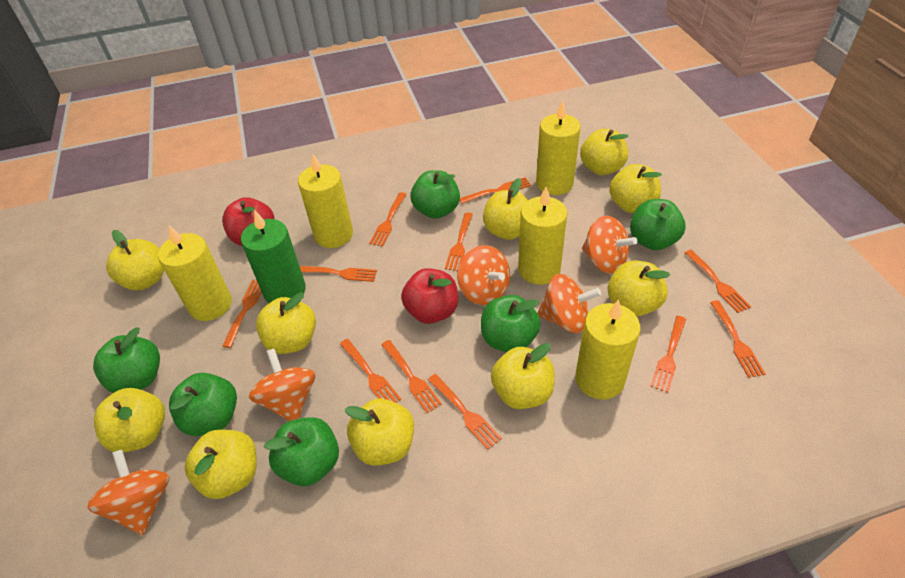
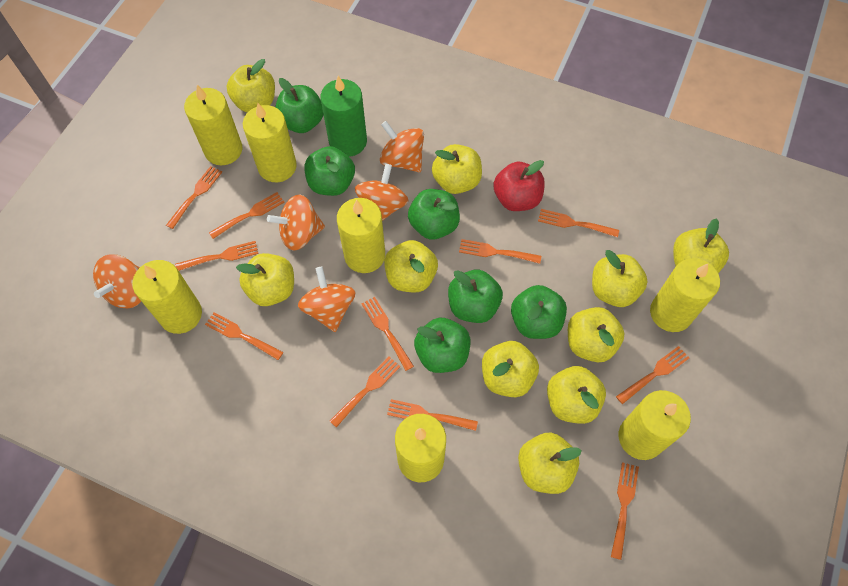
red apple: [222,197,274,246] [401,268,458,324] = 2 -> [493,160,545,211] = 1
yellow candle: [158,226,232,321] [298,154,353,248] [518,187,567,285] [536,100,581,195] [575,299,640,400] = 5 -> [132,260,202,334] [184,85,243,165] [243,103,297,182] [337,198,385,273] [395,414,446,482] [619,390,691,460] [650,258,720,332] = 7

